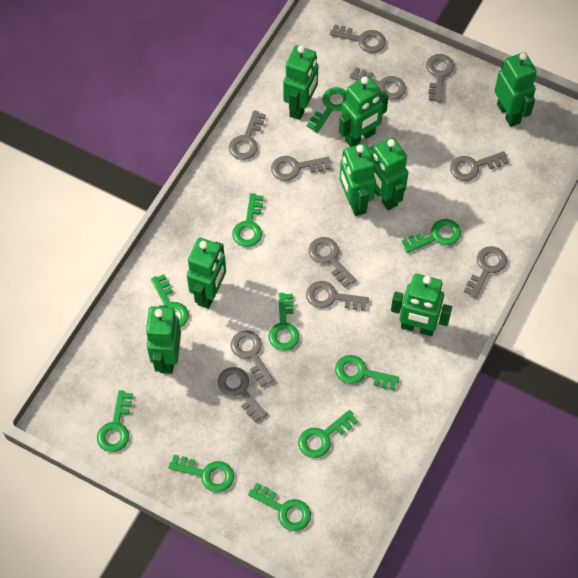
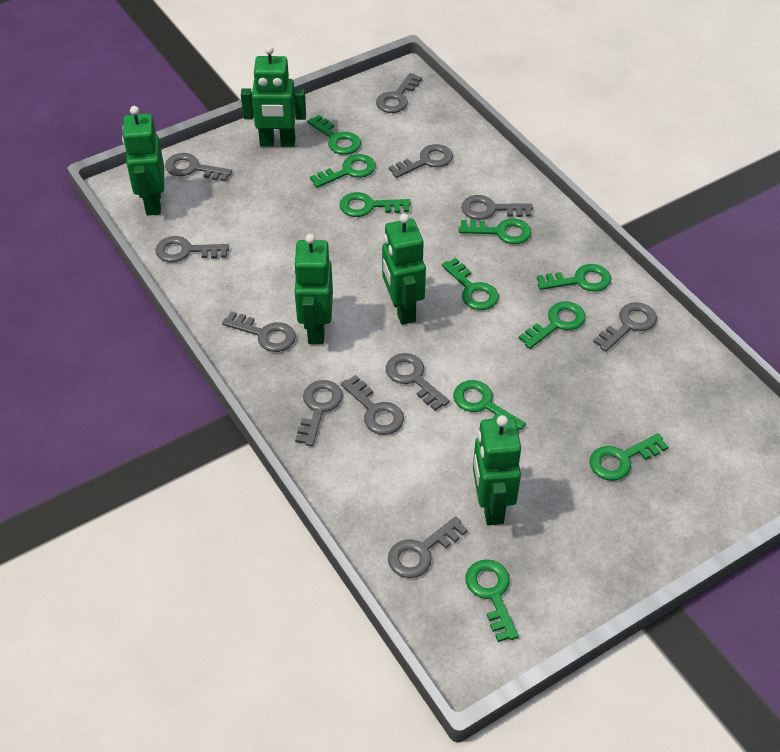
green robot: [145,305,181,374] [187,238,226,309] [283,45,318,120] [339,76,389,147] [340,143,376,216] [369,137,408,210] [391,274,452,336] [494,52,537,127] = 8 -> [122,106,164,215] [241,46,306,147] [293,234,333,344] [382,213,426,325] [473,415,521,525] = 5

